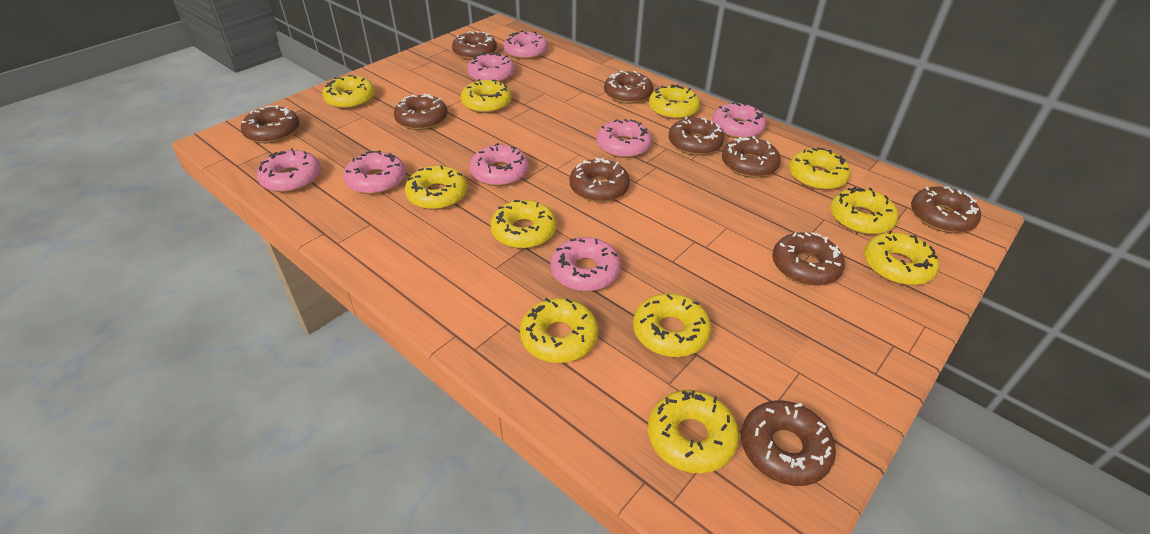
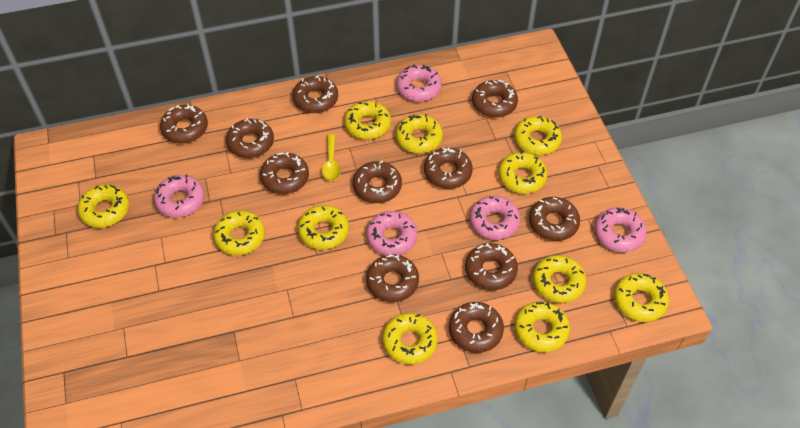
brown donut: [241,105,300,143] [394,93,448,130] [452,31,497,60] [570,158,630,202] [604,71,653,104] [668,117,724,155] [722,136,781,178] [741,401,836,486] [772,232,845,286] [911,186,981,233] = 10 -> [160,105,208,144] [226,119,274,158] [260,152,309,194] [292,76,338,113] [353,161,402,203] [366,254,419,302] [424,147,473,189] [449,302,504,353] [465,243,518,290] [472,80,518,118] [529,197,580,241] = 11
pink donut: [257,148,321,192] [344,150,406,194] [467,52,515,82] [470,143,529,186] [504,30,548,59] [551,237,621,291] [597,119,652,158] [712,102,766,139] = 8 -> [154,175,204,218] [366,211,418,255] [396,65,442,102] [470,196,520,240] [594,207,647,252] = 5
yellow spoon: none = 0 -> [322,134,341,181] = 1

